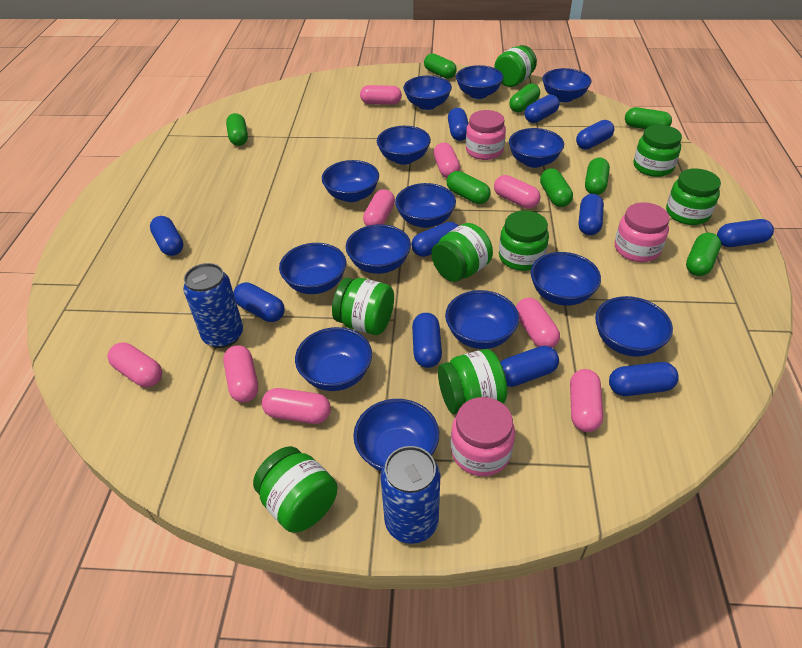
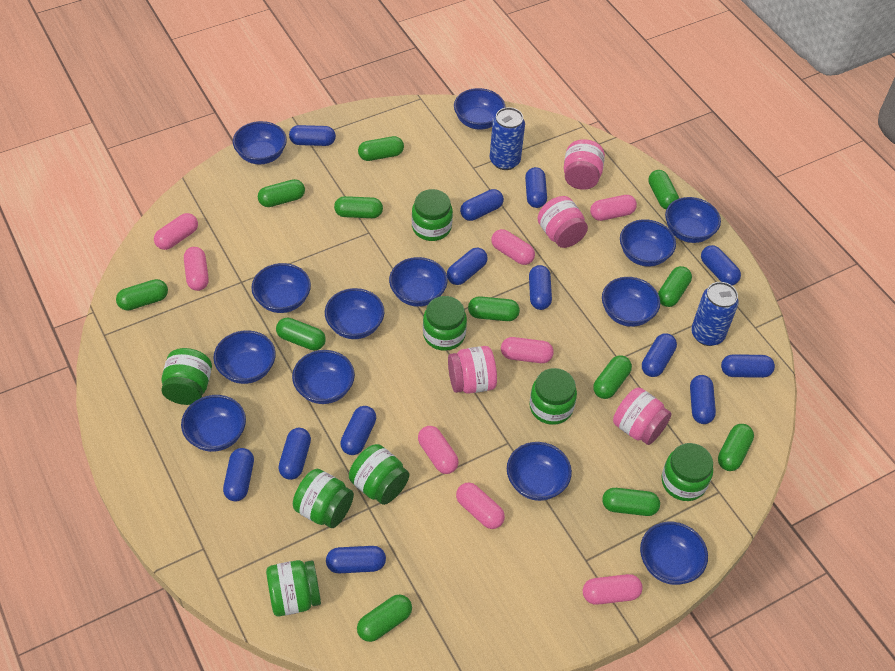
blue bowl: [279,243,346,294] [295,327,372,391] [322,160,379,202] [346,224,411,274] [353,399,439,471] [377,126,431,165] [395,183,456,228] [403,75,452,110] [445,290,519,349] [456,65,504,99] [509,128,564,168] [530,252,601,306] [542,68,591,102] [595,296,673,357] = 14 -> [181,395,246,452] [213,330,276,384] [233,121,287,164] [251,263,311,313] [292,350,355,404] [325,288,384,339] [389,257,447,307] [454,88,506,130] [507,442,572,501] [602,277,660,327] [620,219,676,267] [640,522,708,585] [665,197,721,243] = 13
blue capsule: [150,216,183,256] [233,282,285,322] [411,222,459,257] [412,313,442,368] [448,108,469,141] [500,346,559,387] [525,95,560,123] [576,120,614,149] [579,194,604,235] [609,362,679,396] [717,219,774,247] = 11 -> [223,448,254,501] [278,428,311,480] [289,125,336,146] [326,546,386,573] [340,406,376,455] [447,248,488,285] [460,189,504,221] [525,167,547,208] [529,265,552,310] [642,333,677,377] [690,375,716,424] [701,245,741,286] [721,354,775,378] = 13
green capsule: [226,113,248,146] [424,53,457,79] [447,171,491,204] [509,83,540,113] [540,168,573,207] [585,158,610,195] [625,107,672,129] [686,233,721,276] = 8 -> [116,279,168,311] [258,179,305,207] [276,318,326,350] [334,196,383,218] [357,595,412,642] [358,136,404,161] [468,296,520,321] [593,355,632,399] [602,488,660,516] [648,170,679,209] [658,266,692,307] [718,424,754,471] = 12
pink capsule: [107,343,162,387] [223,345,258,402] [262,388,331,424] [360,85,402,105] [363,189,395,226] [433,142,460,178] [494,175,541,208] [516,298,560,348] [570,369,603,432] = 9 -> [154,213,198,250] [184,247,209,291] [418,426,459,474] [456,483,505,529] [491,229,535,265] [501,337,554,363] [583,574,643,605] [590,195,637,221] = 8
pink jar: [451,397,515,476] [466,110,506,160] [615,202,670,262] = 3 -> [448,346,497,394] [537,196,588,248] [564,139,605,190] [613,387,672,445] = 4

